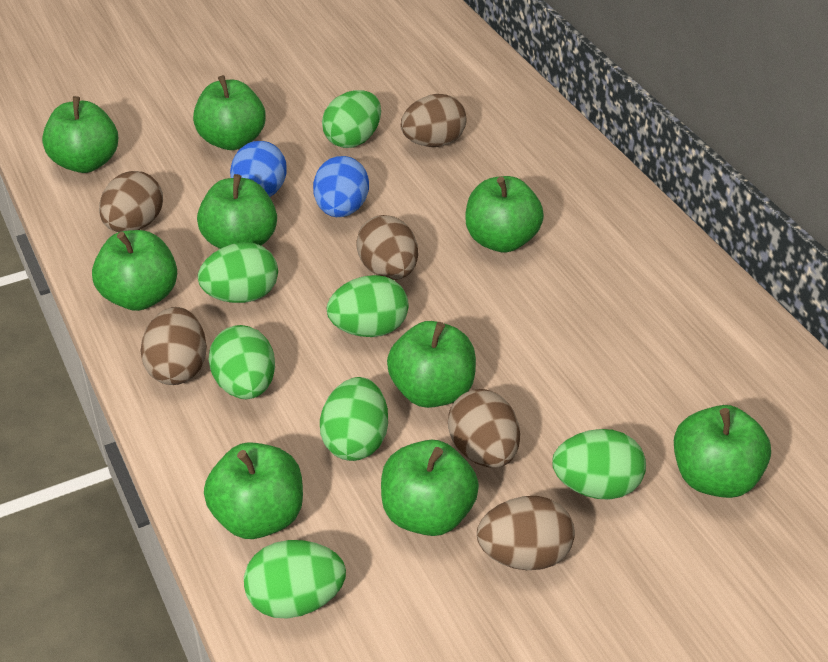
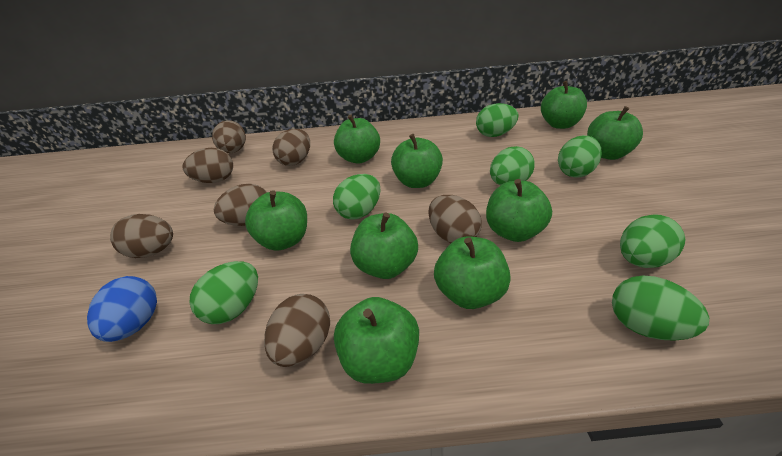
blue egg: [230,141,287,197] [313,156,369,217] = 2 -> [87,276,157,342] = 1
brown egg: [99,171,163,232] [141,307,207,385] [356,215,418,280] [401,94,466,147] [448,389,520,468] [477,496,575,570] = 6 -> [110,214,173,258] [182,148,233,183] [212,120,246,153] [214,184,267,226] [264,294,330,367] [272,129,310,166] [428,195,482,244] = 7

